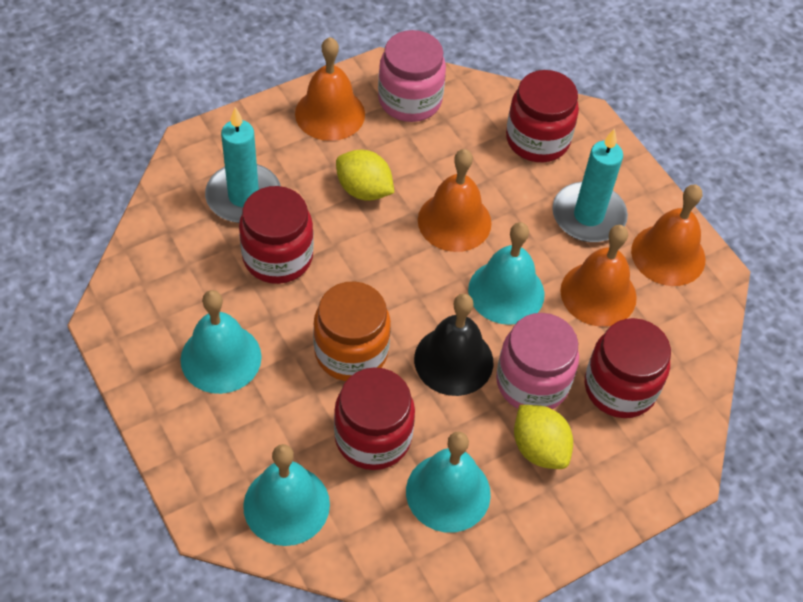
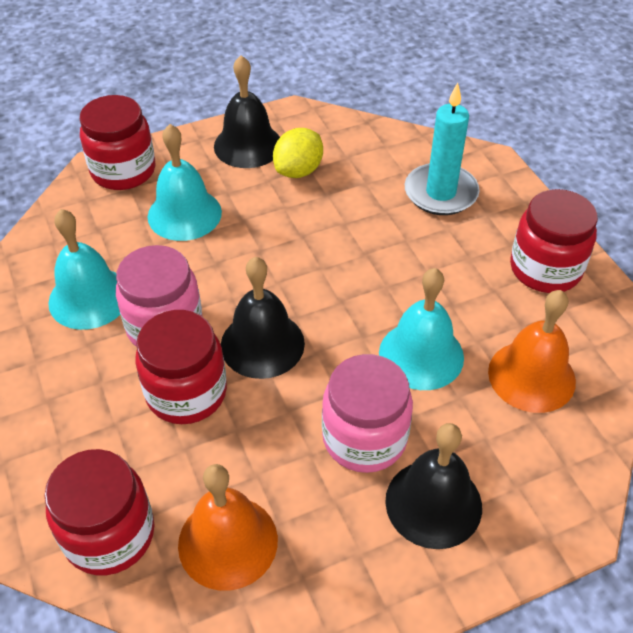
black bell: [414,293,493,396] = 1 -> [214,55,280,168] [221,257,305,379] [385,423,482,549] = 3
orange bell: [295,37,365,141] [418,149,492,252] [560,225,637,327] [631,184,705,286] = 4 -> [178,464,278,591] [488,290,576,413] = 2
orange jar: [313,281,391,381] = 1 -> none = 0
turquoise bell: [180,290,262,394] [243,444,330,546] [406,431,491,533] [468,222,545,325] = 4 -> [48,209,120,330] [148,124,222,241] [379,268,464,390] = 3
turquoise candle: [205,107,281,223] [552,128,628,242] = 2 -> [405,83,480,215] = 1
yellow lemon: [336,150,394,201] [514,405,573,469] = 2 -> [273,128,323,178] = 1

